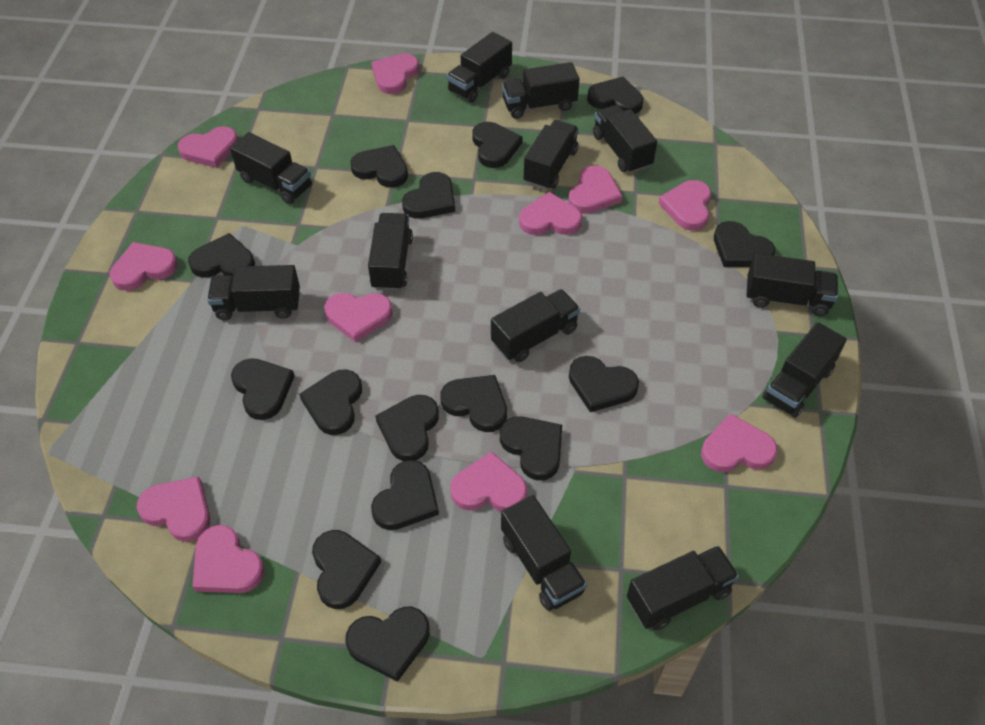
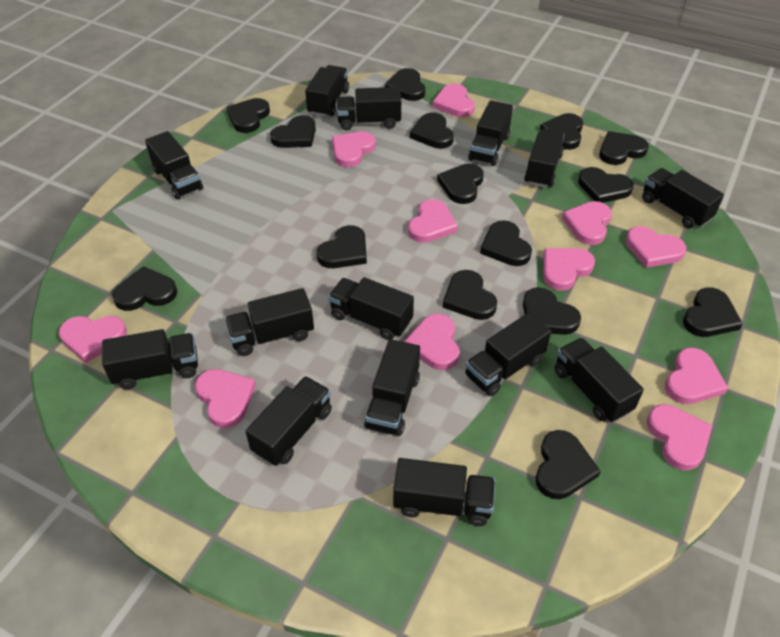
black truck: [207,265,300,320] [230,132,312,204] [368,213,413,291] [447,32,512,103] [491,289,580,362] [501,495,587,611] [502,62,579,119] [524,120,579,190] [593,105,657,173] [627,546,739,630] [746,253,838,316] [762,322,847,418] = 12 -> [102,329,198,390] [145,131,203,199] [225,288,314,356] [245,376,332,466] [305,65,349,117] [328,277,414,340] [337,87,401,130] [364,339,420,436] [393,458,495,526] [465,312,551,396] [468,100,513,166] [524,128,565,188] [555,338,644,423] [642,168,724,228] = 14

